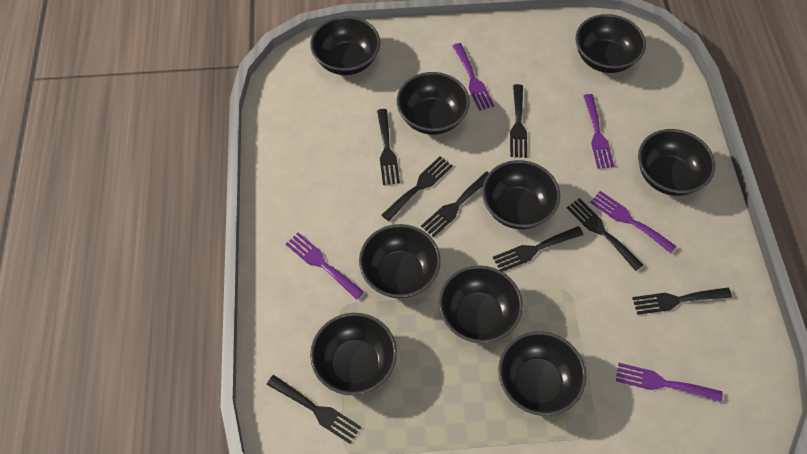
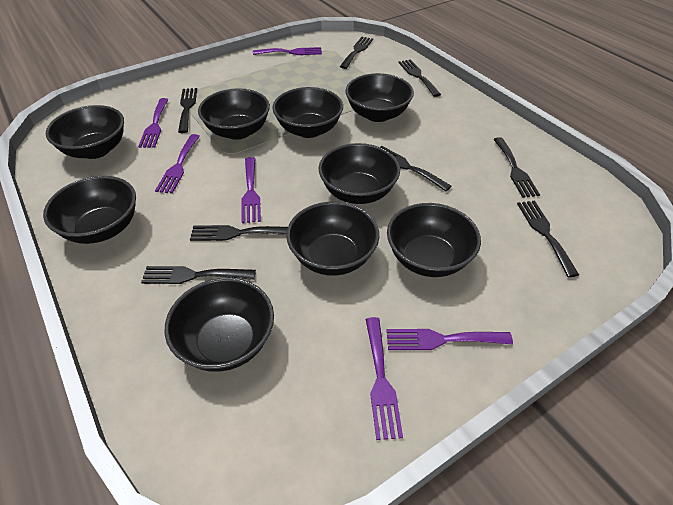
purple fork: [286,232,364,300] [453,43,494,111] [583,94,614,169] [590,191,677,253] [616,363,723,403] = 5 -> [138,98,169,148] [155,134,200,194] [241,157,261,223] [253,47,322,55] [366,317,403,440] [386,329,513,350] = 6

